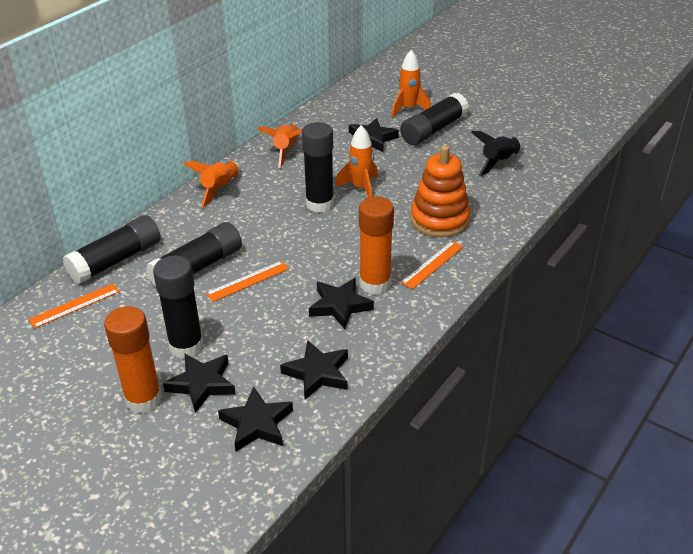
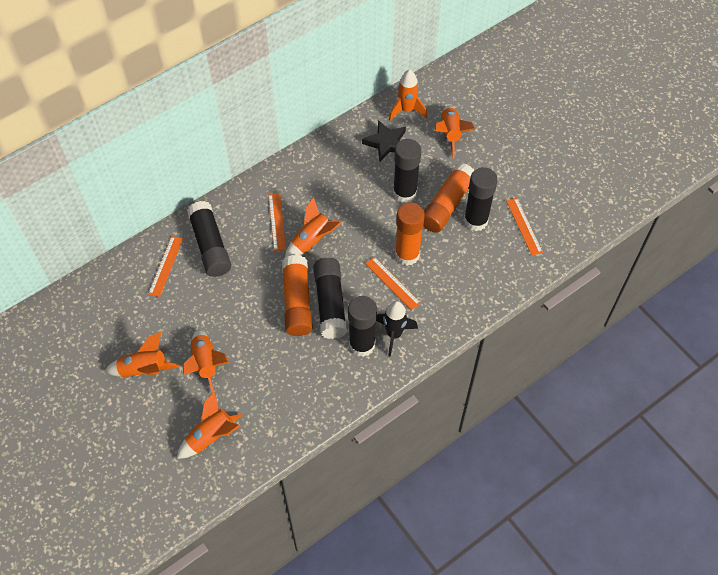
black star: [163,354,236,413] [218,387,293,452] [280,340,348,399] [309,278,374,329] [349,118,399,153] = 5 -> [362,120,406,162] = 1
orange glue stick: [104,306,162,413] [359,197,394,295] = 2 -> [282,255,313,336] [395,202,425,266] [423,163,474,233] = 3
orange rocket: [184,160,240,207] [257,123,303,168] [335,125,378,198] [392,50,431,117] = 4 -> [104,332,180,377] [177,391,242,459] [183,329,229,393] [285,197,341,258] [389,69,427,120] [435,106,475,158] = 6
orange ruler: [29,284,120,328] [206,261,289,302] [401,241,463,289] = 3 -> [148,236,183,297] [268,193,286,251] [365,257,421,310] [506,198,543,256] = 4
orange stacking toy: [410,145,470,237] = 1 -> none = 0

